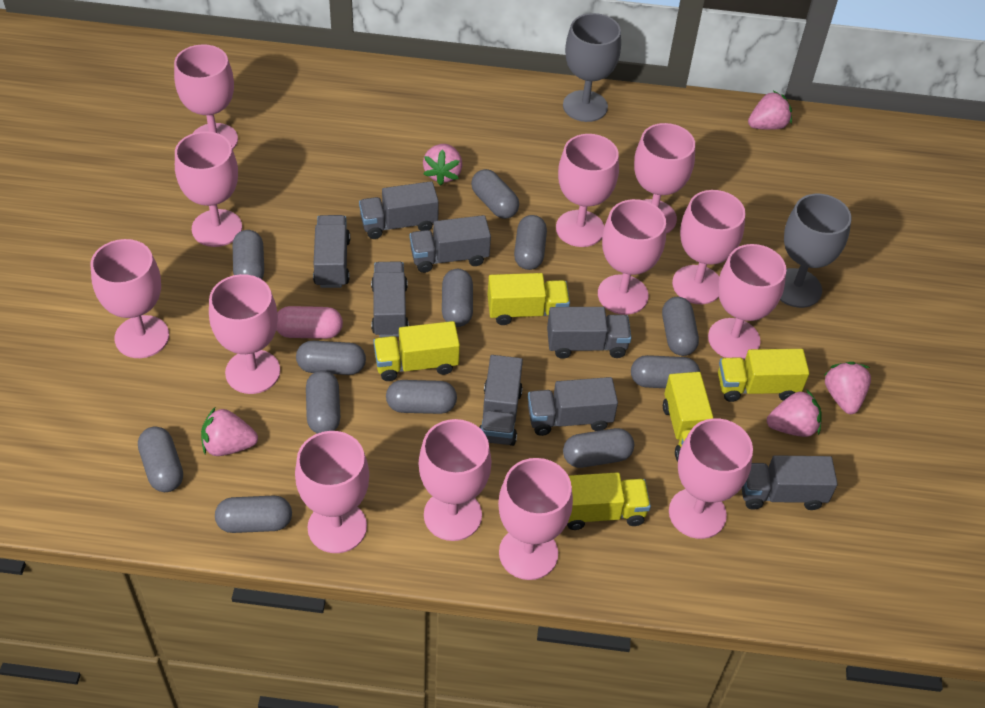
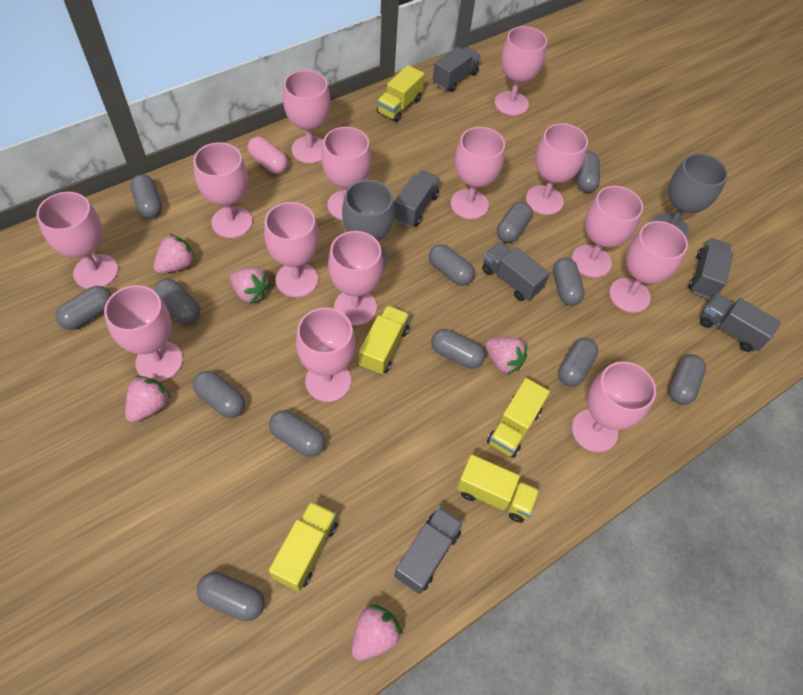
grey capsule: [138,427,183,492] [215,496,292,533] [233,230,264,279] [296,341,366,375] [306,370,340,434] [386,380,457,414] [442,269,473,327] [471,169,519,219] [514,215,547,270] [563,428,634,468] [631,355,700,388] [662,297,699,356] = 12 -> [55,286,112,330] [130,174,162,218] [154,279,200,324] [193,371,245,418] [197,572,265,621] [269,410,326,457] [429,244,475,286] [431,329,485,369] [497,202,532,243] [553,257,585,306] [558,338,598,386] [577,151,600,192] [669,354,706,405] = 13
grey truck: [313,215,350,288] [359,181,439,239] [371,261,409,337] [410,215,491,273] [479,355,523,446] [528,377,618,436] [547,307,631,359] [742,455,838,510] = 8 -> [394,170,440,227] [394,507,463,594] [433,47,481,92] [482,242,550,301] [688,238,733,299] [700,293,781,352] = 6
pink goblet: [91,239,169,358] [174,44,238,149] [175,131,242,247] [209,274,280,394] [295,431,369,553] [419,419,492,541] [498,458,573,580] [556,134,619,247] [598,199,666,315] [634,123,695,234] [669,418,753,539] [672,190,746,304] [708,244,786,360] = 13 -> [36,192,118,289] [104,285,183,382] [193,142,252,238] [264,202,319,297] [283,70,330,163] [296,308,355,402] [322,127,371,220] [328,231,383,326] [451,127,505,219] [495,26,547,116] [526,123,588,215] [571,361,656,453] [572,186,643,278] [609,221,688,313] = 14

